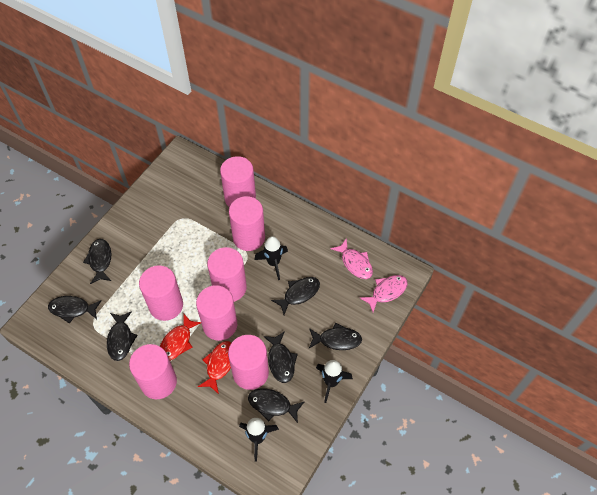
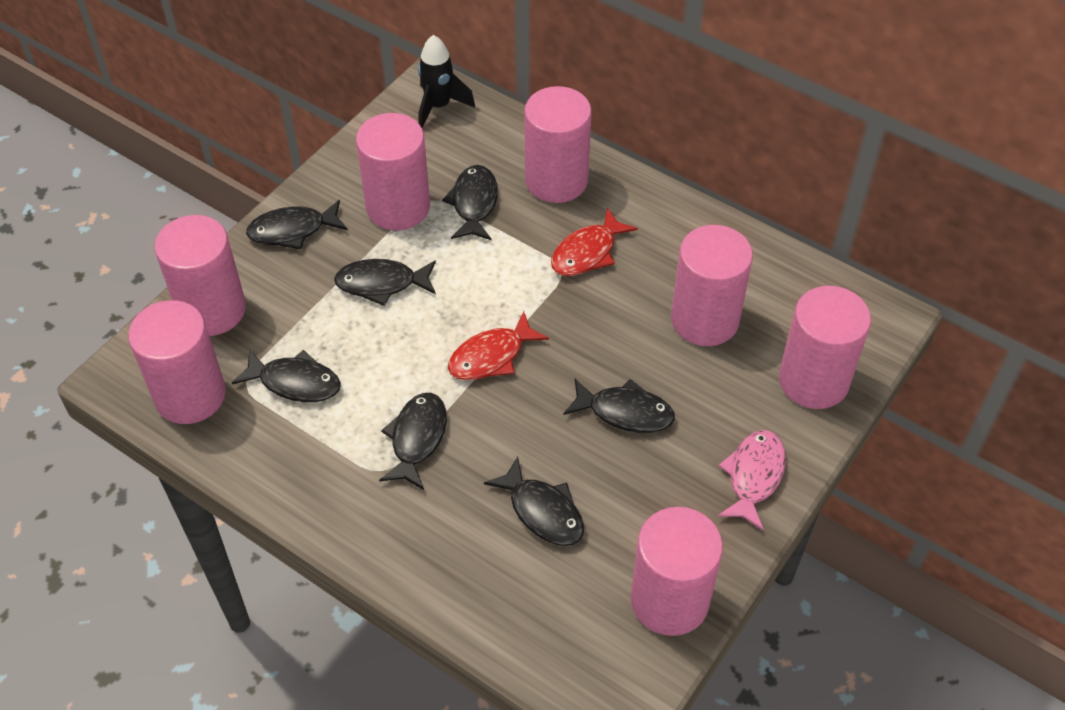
black rocket: [239,418,279,461] [254,236,288,280] [316,360,353,403] = 3 -> [418,35,475,128] = 1
pink fish: [331,238,373,279] [360,275,407,312] = 2 -> [718,430,786,530] = 1

